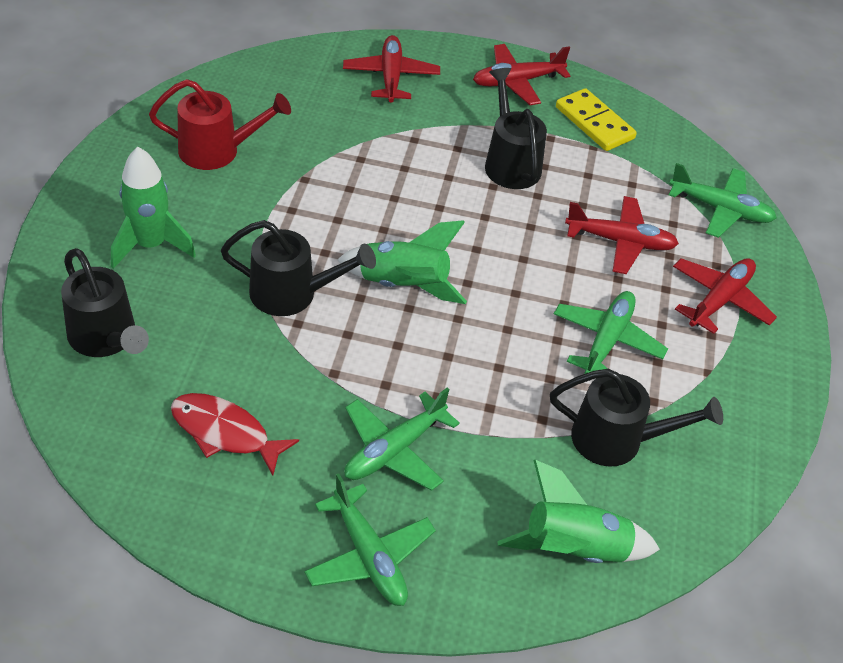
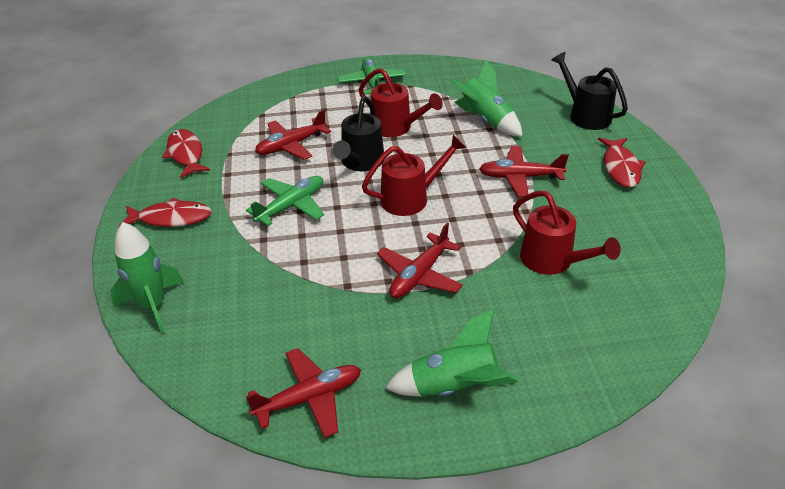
black watering can: [61,248,149,357] [221,220,376,316] [485,68,547,189] [550,369,723,467] = 4 -> [332,96,384,171] [551,52,628,130] = 2
green plane: [304,473,436,606] [344,387,460,491] [554,291,668,374] [669,163,777,238] = 4 -> [246,176,324,226] [337,57,406,95] = 2
red fish: [171,393,299,476] = 1 -> [118,198,212,227] [162,129,210,178] [598,138,646,188] = 3
red watering can: [149,79,291,170] = 1 -> [359,68,443,137] [362,135,466,216] [513,191,621,275] = 3
yellow domino: [556,88,637,151] = 1 -> none = 0

